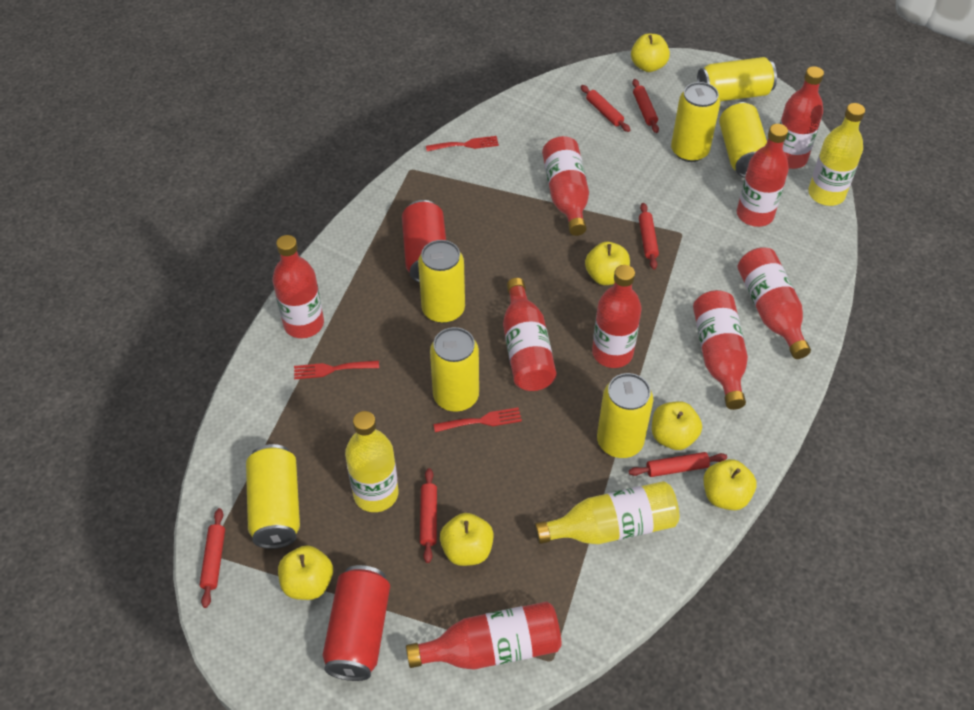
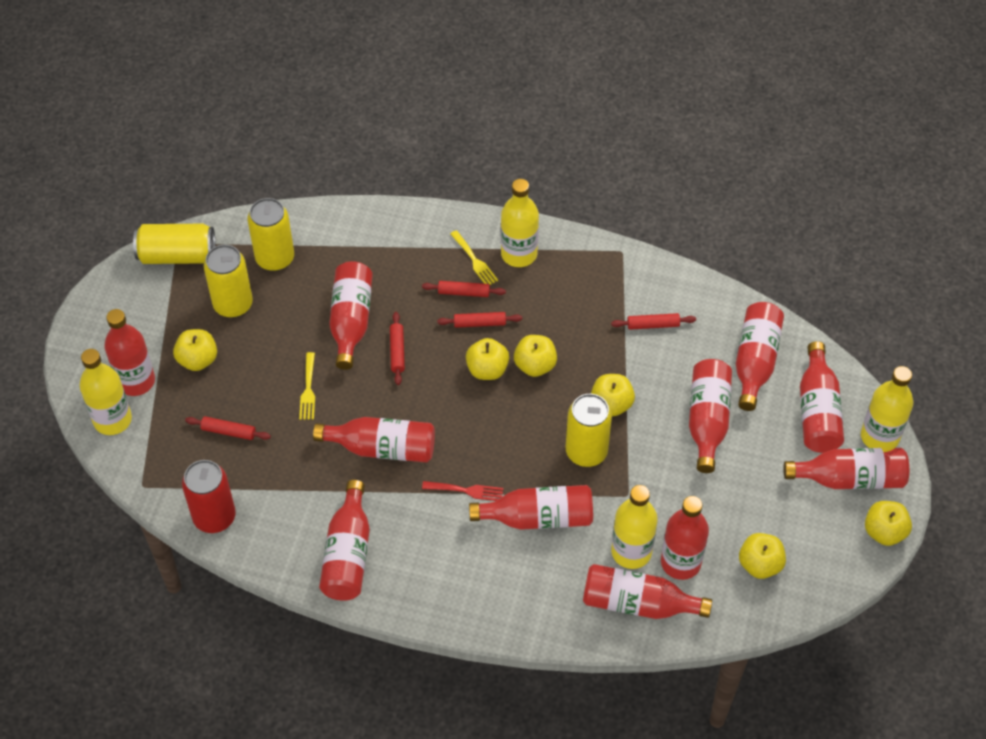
red bottle: [272,235,324,338] [406,601,562,670] [503,278,557,391] [542,136,589,236] [592,265,642,368] [693,290,748,410] [737,124,789,227] [738,247,811,359] [780,66,824,169] = 9 -> [104,309,155,396] [313,417,435,463] [319,480,370,601] [329,261,373,370] [469,485,593,530] [583,564,712,619] [661,496,709,580] [689,359,732,473] [736,302,784,411] [783,448,909,489] [800,341,844,453] = 11
red can: [322,565,390,681] [402,200,446,283] = 2 -> [182,460,236,533] = 1
red fork: [294,360,379,380] [426,136,499,151] [433,407,522,432] = 3 -> [422,481,503,501] = 1
red rolling pin: [200,508,225,608] [420,468,437,563] [581,85,630,132] [628,452,727,477] [632,79,659,133] [639,203,659,269] = 6 -> [185,416,271,440] [390,312,405,385] [422,281,506,297] [437,312,522,328] [611,313,696,330] = 5
yellow bottle: [345,411,398,512] [534,481,679,544] [808,103,865,206] = 3 -> [80,349,132,435] [501,179,539,267] [611,485,658,569] [861,366,913,448] = 4
yellow can: [246,444,300,549] [418,240,465,323] [430,327,479,412] [597,373,653,458] [671,82,720,162] [697,57,777,101] [719,102,767,178] = 7 -> [133,224,216,264] [204,245,253,318] [248,198,294,271] [566,394,612,467] = 4
yellow fork: none = 0 -> [299,352,315,420] [450,230,498,285] = 2

